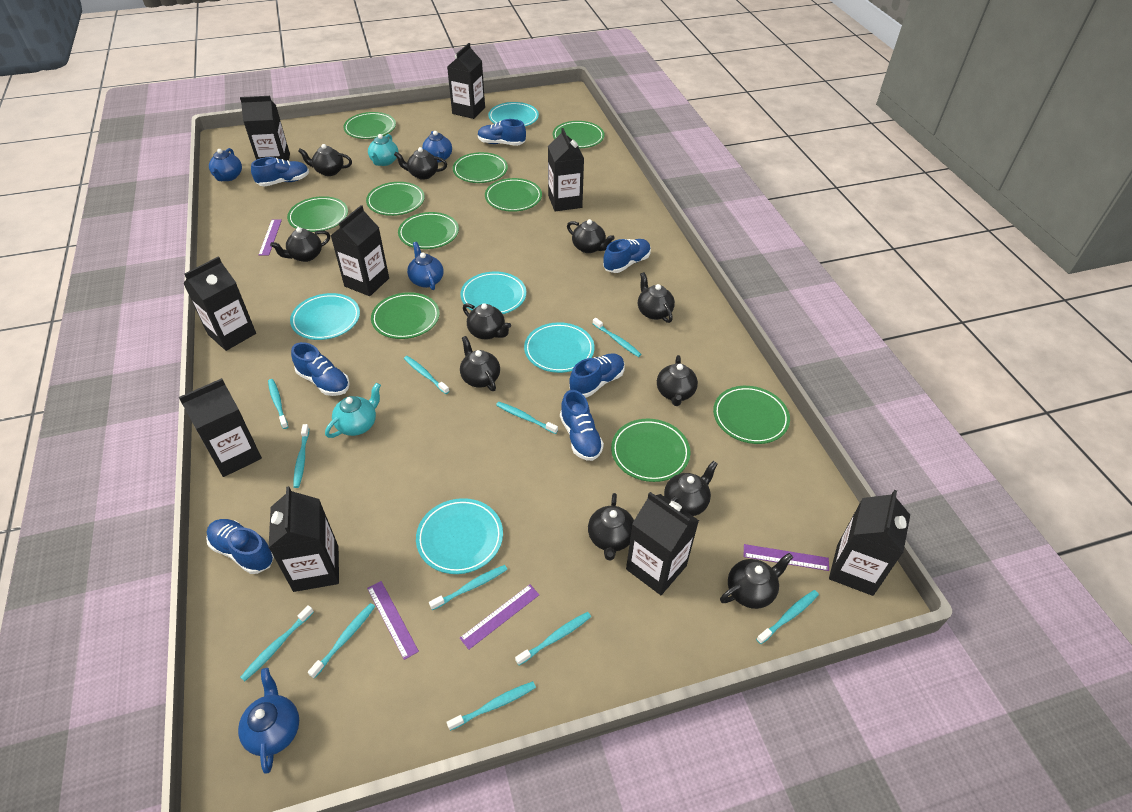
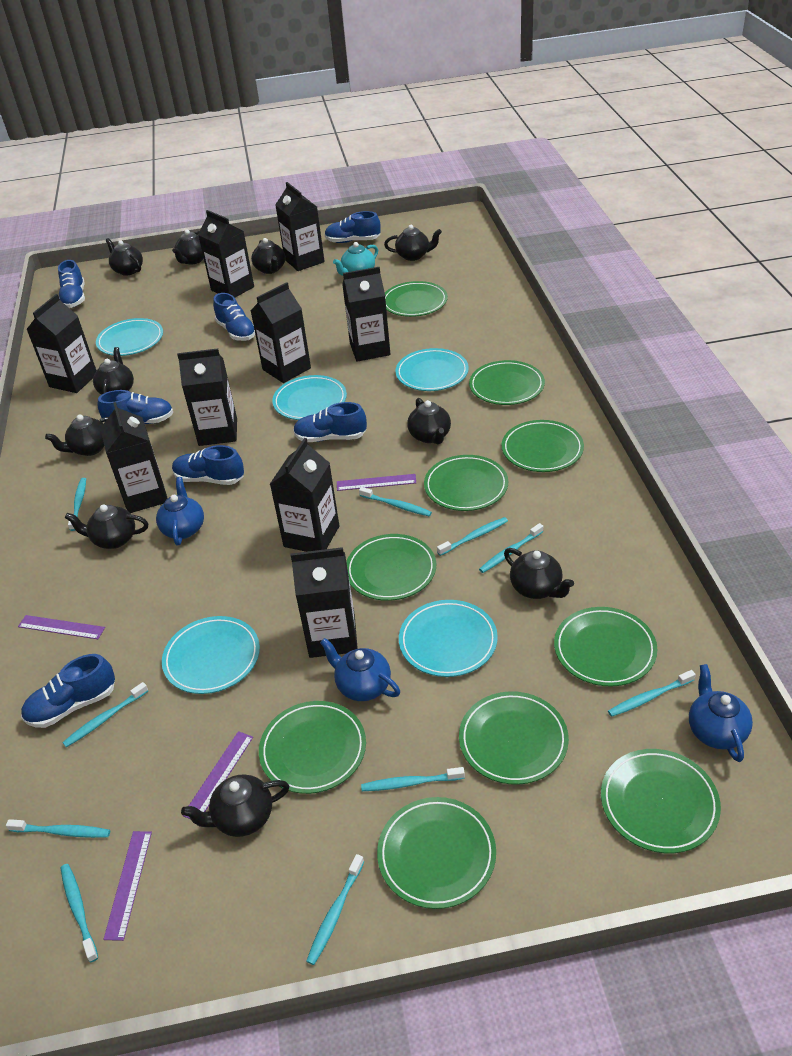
black teapot: [270,227,330,262] [298,144,352,176] [394,147,447,180] [460,336,500,391] [463,303,511,340] [567,219,614,253] [588,493,634,561] [638,272,675,323] [657,355,698,406] [664,461,718,516] [720,553,793,609] = 11 -> [45,414,108,456] [65,504,148,549] [93,347,134,395] [106,238,143,276] [172,229,204,265] [181,775,289,837] [251,238,285,274] [384,225,442,261] [407,398,451,444] [504,548,574,599] = 10
blue teapot: [209,148,242,181] [238,668,299,774] [407,242,443,290] [422,131,452,162] = 4 -> [156,477,204,545] [320,638,400,701] [689,664,753,762] = 3
turquoise teapot: [325,383,381,438] [368,134,398,166] = 2 -> [333,242,378,276] = 1
turquoise toothbrush: [240,605,314,681] [268,379,288,429] [293,424,309,488] [308,603,375,679] [404,356,449,394] [429,565,507,610] [447,681,536,731] [496,402,558,434] [515,612,591,665] [593,318,642,357] [756,590,819,644] = 11 -> [6,819,110,838] [60,864,98,962] [62,682,148,747] [68,478,86,531] [306,854,364,965] [359,487,432,516] [361,767,465,791] [437,517,508,556] [479,523,543,573] [608,670,696,717] = 10

